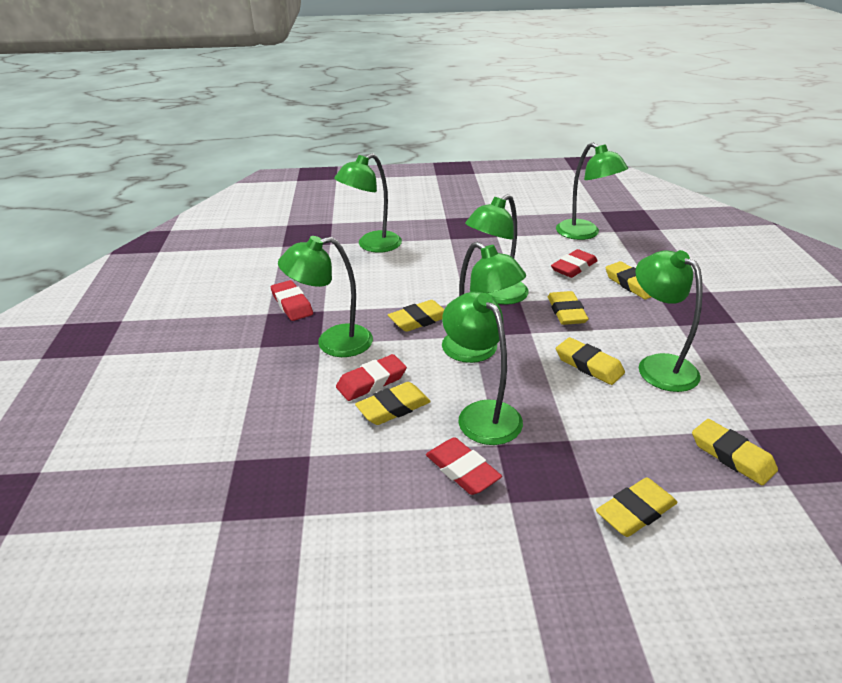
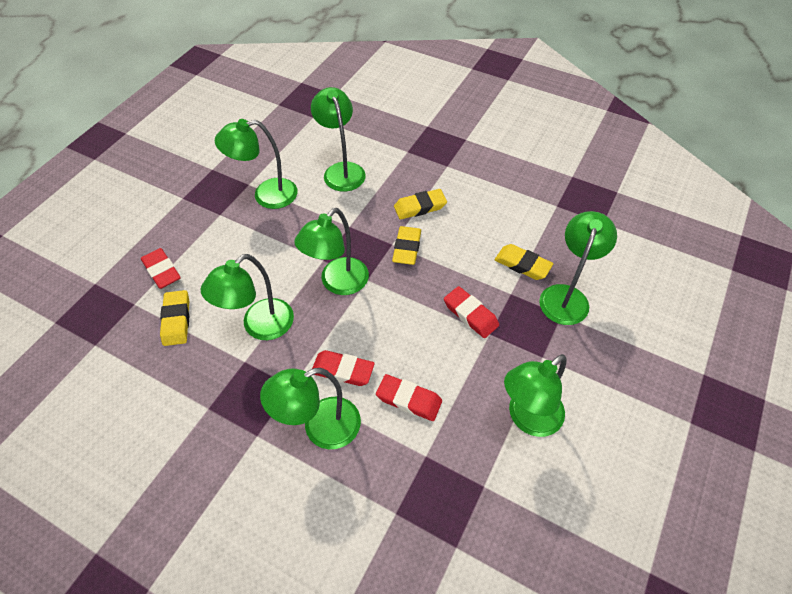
yellow eraser: [355,382,431,425] [388,300,444,332] [548,291,589,325] [556,337,625,385] [596,477,678,537] [605,261,651,299] [692,419,778,485] = 7 -> [160,290,189,346] [392,226,421,265] [394,189,447,220] [495,244,554,280] = 4

